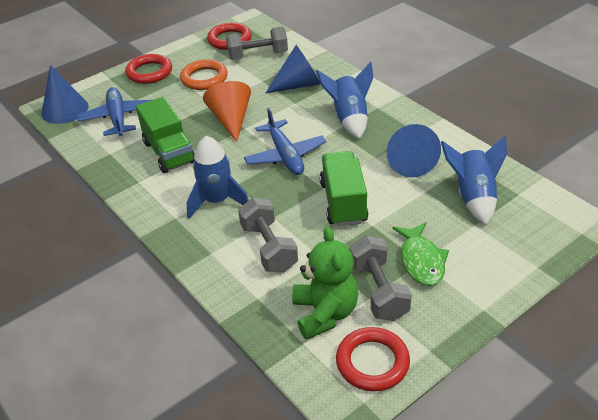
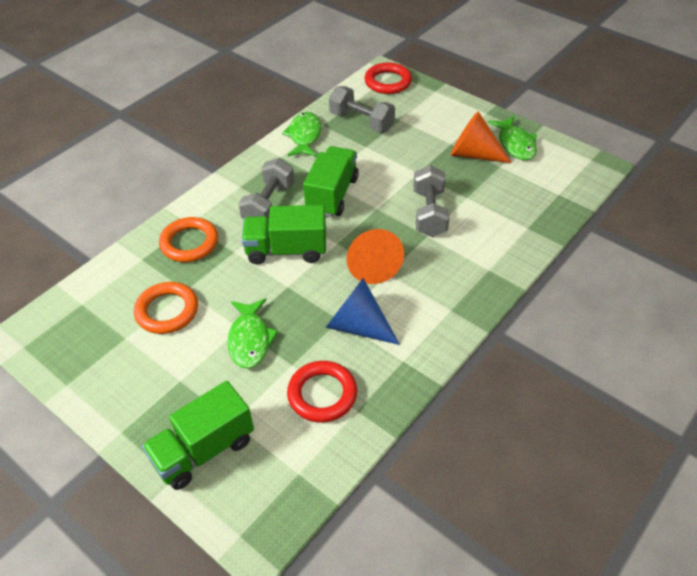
blue cone: [41,65,89,124] [266,45,321,93] [387,124,441,177] = 3 -> [325,278,400,345] = 1
blue plane: [77,87,151,136] [244,108,326,175] = 2 -> none = 0
blue rocket: [186,136,249,219] [316,62,374,139] [441,136,507,225] = 3 -> none = 0
green fish: [393,222,449,286] = 1 -> [227,299,279,369] [282,112,321,157] [488,116,537,160] = 3
green teddy bear: [292,227,358,340] = 1 -> none = 0
green truck: [136,97,195,173] [320,151,368,226] = 2 -> [142,381,254,490] [242,205,326,264] [303,146,359,217] = 3
orange cone: [203,81,251,142] = 1 -> [347,229,404,284] [451,111,512,163] = 2
orange ring: [180,59,228,90] = 1 -> [134,282,198,334] [159,217,218,262] = 2
red ring: [125,54,172,84] [207,23,252,50] [336,327,410,391] = 3 -> [287,361,357,423] [364,62,412,94] = 2

